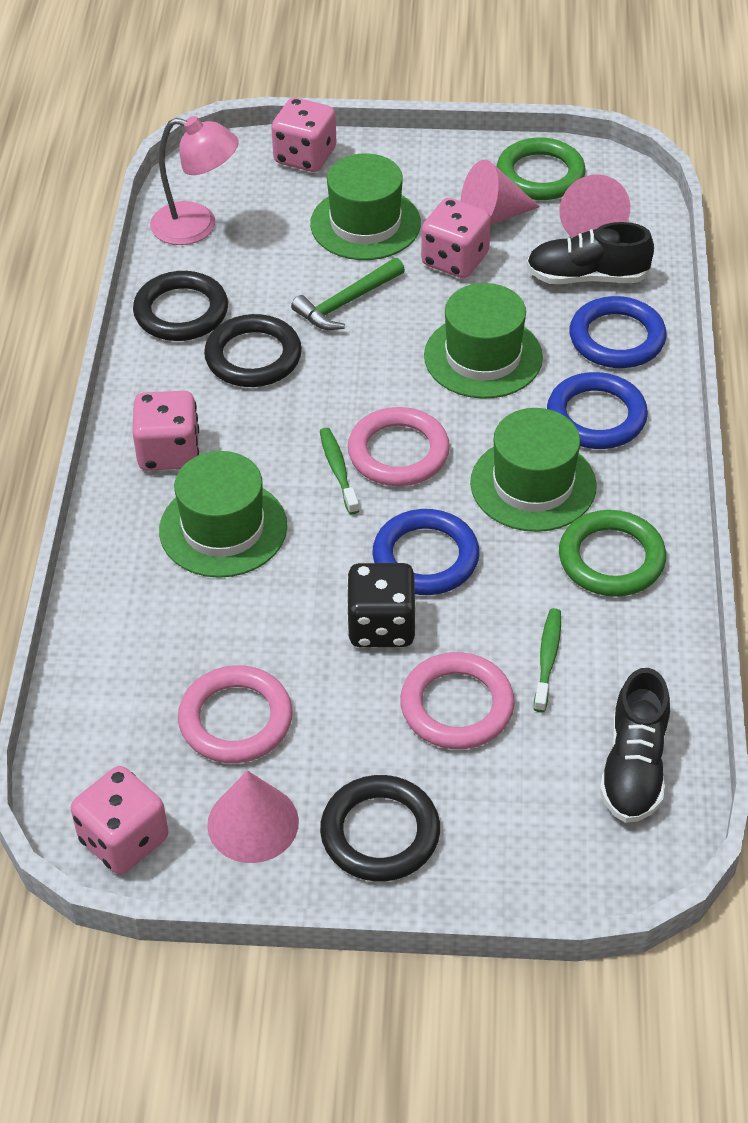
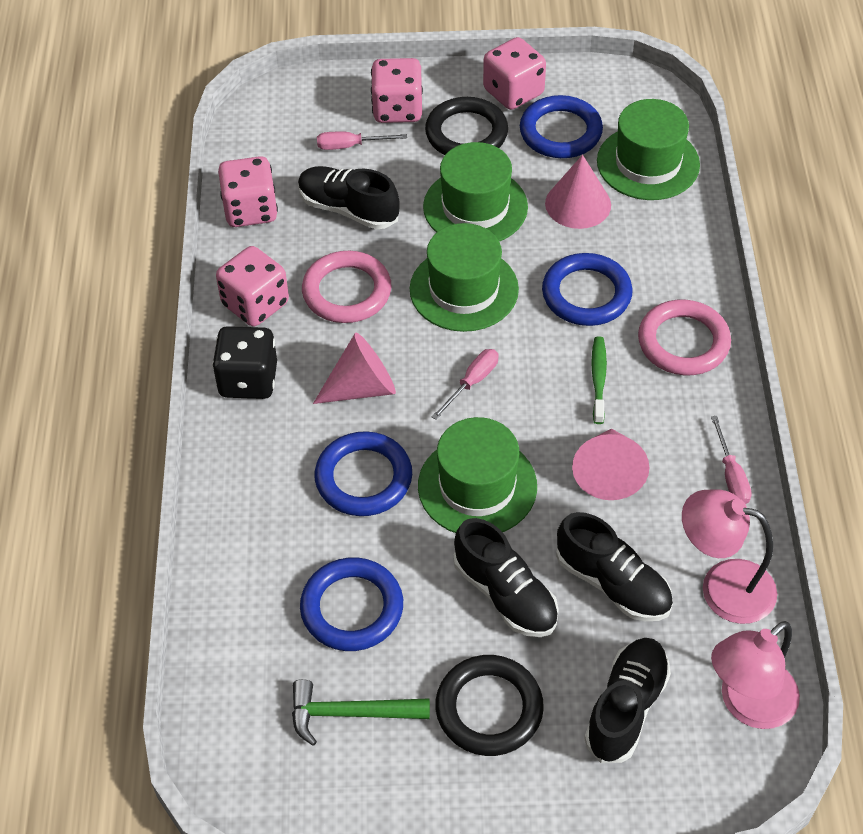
black ring: [133,271,228,341] [204,314,302,387] [320,775,440,882] = 3 -> [425,97,508,155] [435,655,544,756] = 2
black shoe: [526,222,654,284] [600,668,670,823] = 2 -> [298,166,400,229] [454,518,559,637] [556,512,673,621] [584,638,671,764] = 4
blue ring: [372,509,479,595] [547,372,648,449] [569,296,667,368] = 3 -> [300,558,403,651] [315,431,412,516] [520,95,603,158] [542,253,632,326] = 4
green ring: [497,137,586,200] [559,510,666,597] = 2 -> none = 0
green toothbrush: [320,428,359,515] [534,608,561,712] = 2 -> [591,336,607,424] = 1
pink lamp: [150,116,239,245] = 1 -> [682,490,777,624] [711,621,800,729] = 2
pink ring: [178,665,293,763] [348,407,450,486] [400,652,515,749] = 3 -> [302,251,391,323] [638,300,731,375] = 2
pink screwdriver: none = 0 -> [317,131,407,150] [431,349,498,420] [711,416,752,504] = 3

